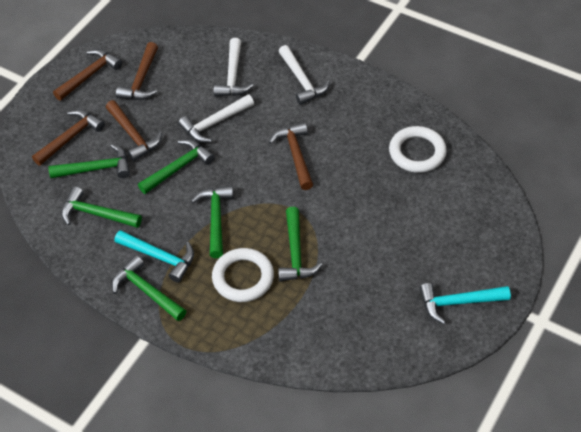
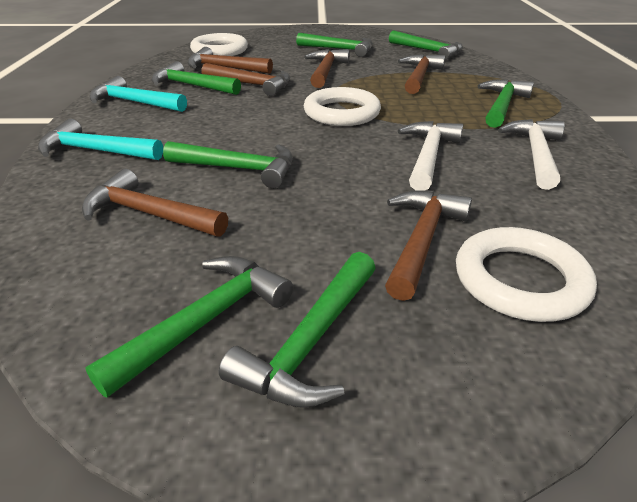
brown hammer: [32,110,105,166] [53,49,122,101] [106,100,162,161] [116,42,158,100] [269,122,313,190] = 5 -> [82,169,228,237] [188,47,273,74] [201,63,290,96] [304,49,350,88] [385,191,472,301] [398,54,446,94] = 6
green hammer: [48,144,130,178] [61,186,142,228] [112,255,186,321] [138,139,215,194] [191,186,234,258] [278,207,322,281] = 6 -> [85,256,293,398] [151,61,241,95] [163,141,293,188] [219,252,376,408] [296,33,373,57] [389,30,463,60] [478,79,534,128] = 7
white hammer: [178,94,254,143] [214,38,254,97] [278,45,330,105] = 3 -> [398,121,463,191] [498,119,565,190] = 2
white ring: [212,248,274,302] [389,126,447,173] = 2 -> [190,33,248,56] [304,87,381,126] [456,227,597,322] = 3

